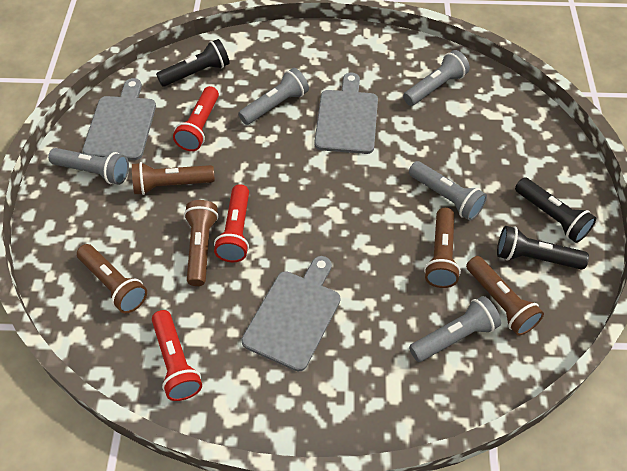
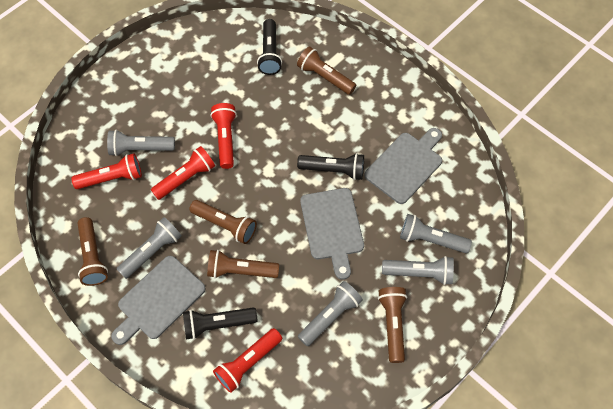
red flashlight: [152,310,202,401] [173,86,219,151] [214,184,249,262] = 3 -> [71,153,142,189] [151,146,215,200] [210,103,237,169] [213,328,282,393] = 4

